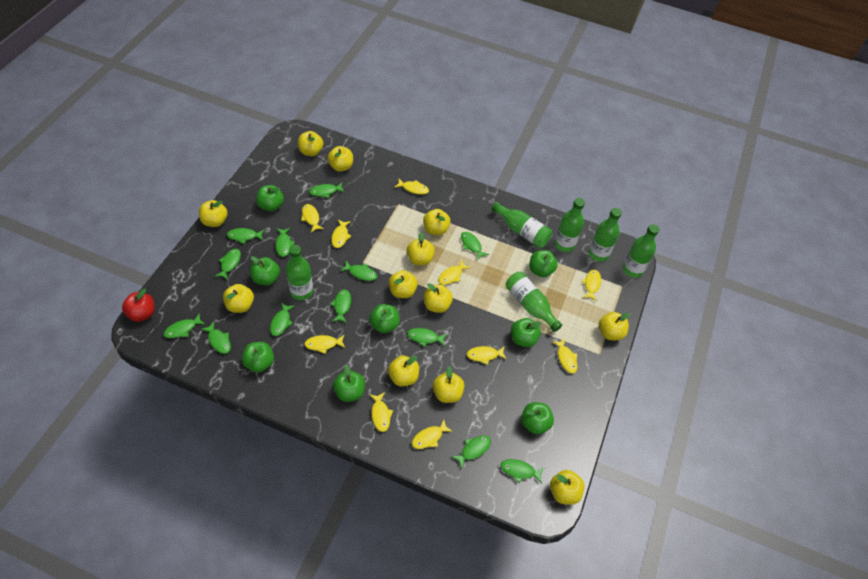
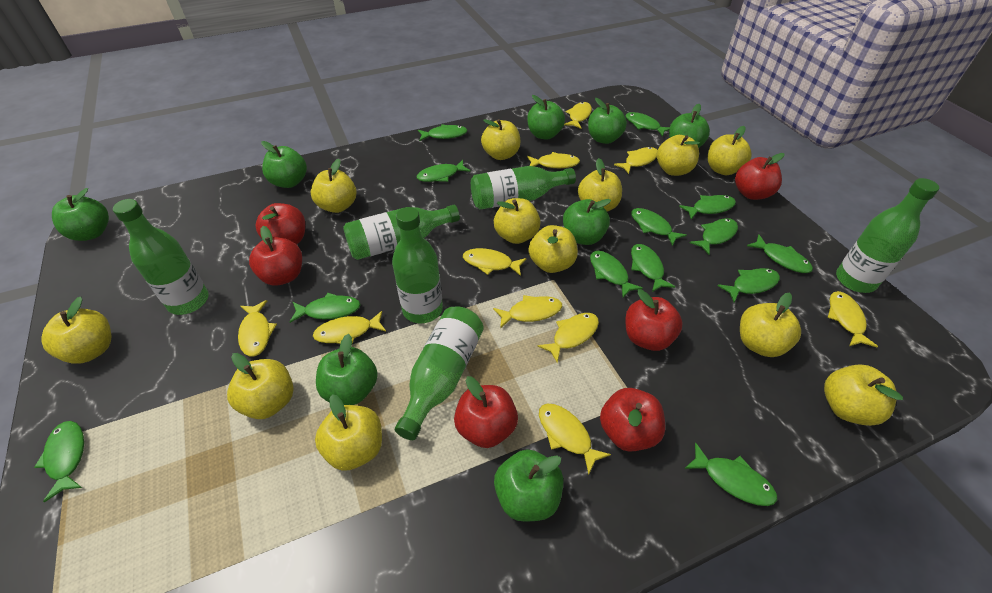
red apple: [122,288,154,322] = 1 -> [249,226,302,286] [256,203,305,244] [454,376,518,448] [600,388,665,452] [625,289,683,351] [735,153,784,200] = 6

